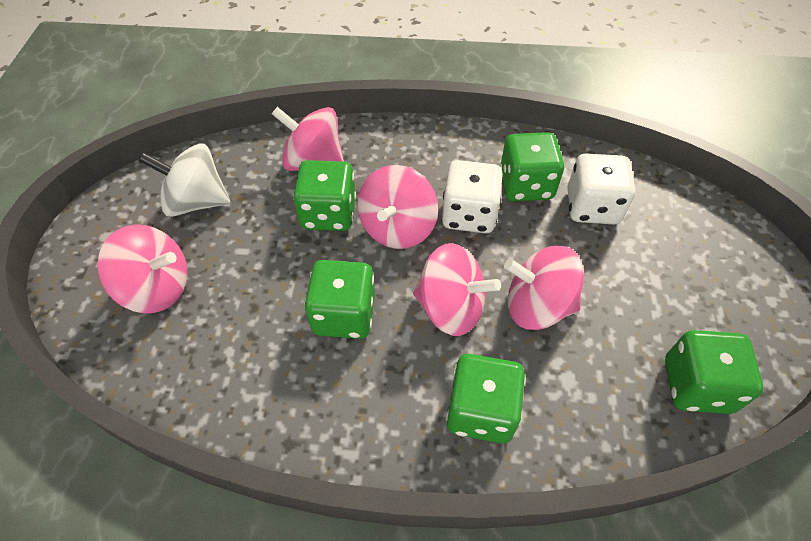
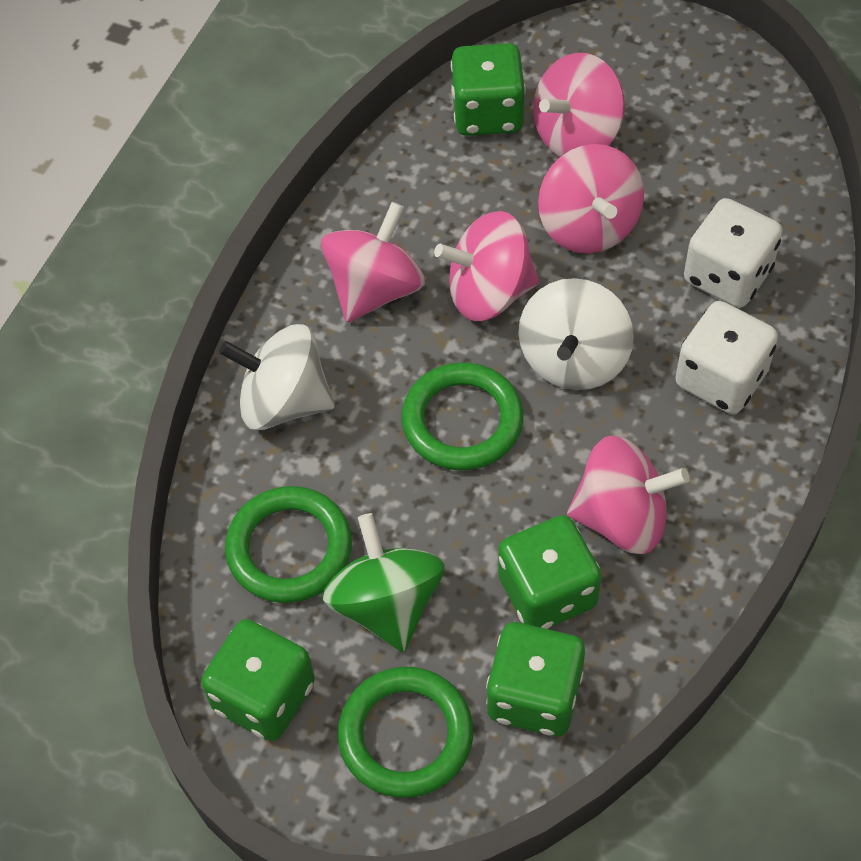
green dice: [293,160,356,231] [304,260,375,339] [446,354,525,443] [500,132,564,201] [665,330,763,414] = 5 -> [201,619,315,741] [451,43,525,136] [486,622,585,736] [498,515,601,629] = 4
green ring: none = 0 -> [225,486,352,603] [338,667,473,798] [401,362,523,470] = 3
green spinning top: none = 0 -> [323,513,445,652] = 1
white spinning top: [139,143,230,217] = 1 -> [219,324,335,430] [518,278,634,390] = 2

